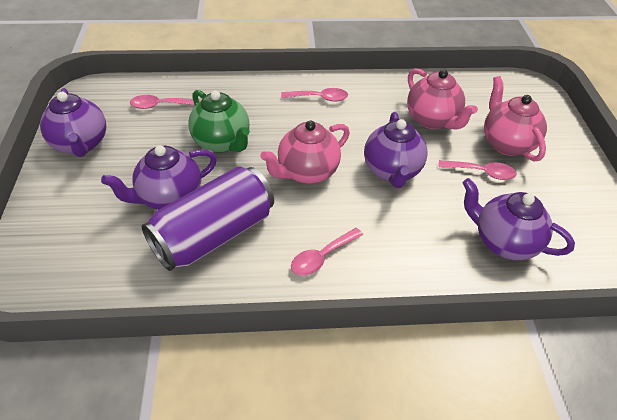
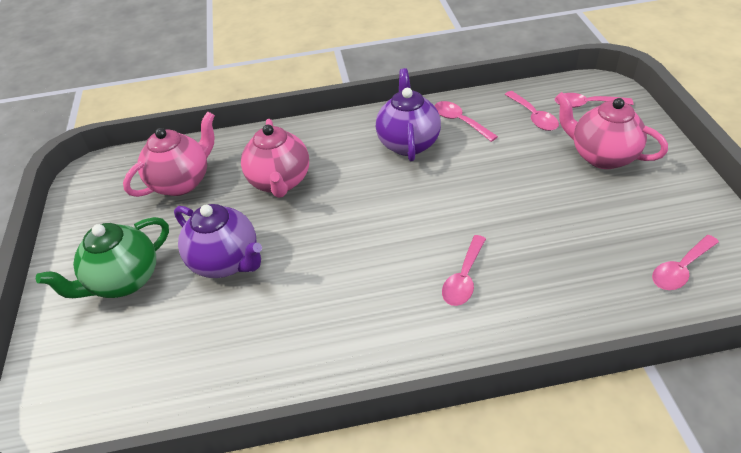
pink spoon: [130,95,200,109] [281,88,348,101] [291,228,363,276] [438,160,517,180] = 4 -> [435,101,498,142] [442,235,486,306] [505,91,559,131] [555,93,633,108] [652,235,719,290] = 5
purple can: [142,166,274,271] = 1 -> none = 0
purple teapot: [40,88,106,157] [101,145,217,210] [364,112,427,188] [462,178,575,260] = 4 -> [174,204,262,278] [376,68,441,161] = 2

